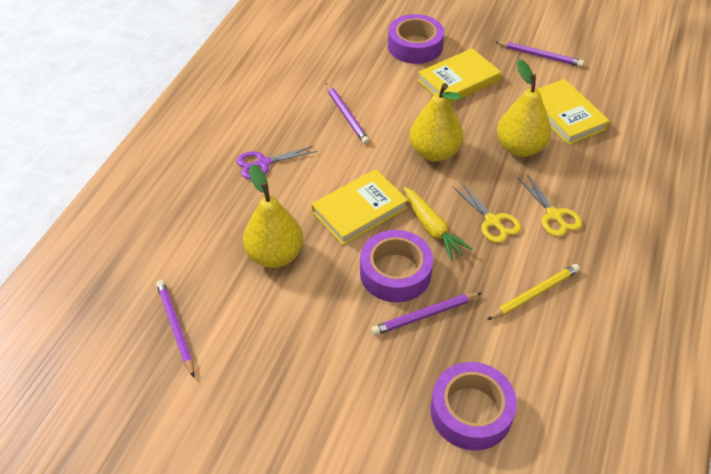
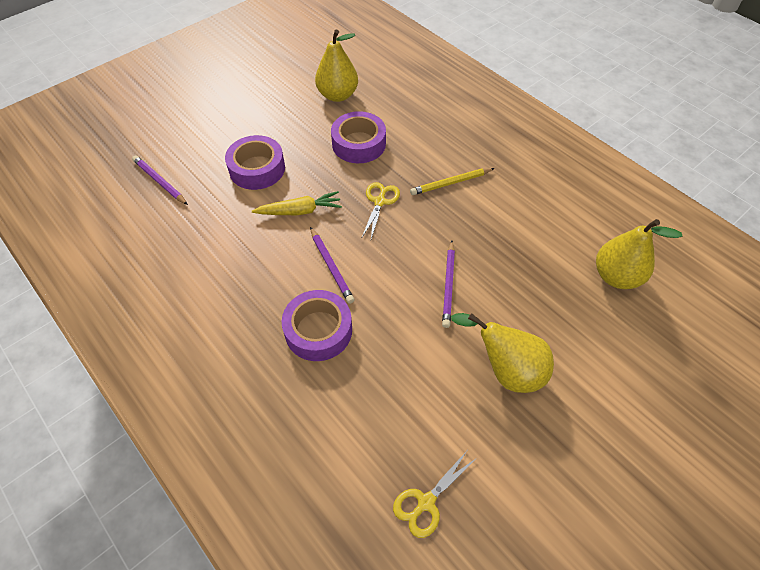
purple pencil: [156,280,194,377] [326,83,370,145] [371,293,481,336] [496,41,584,67] = 4 -> [132,155,188,205] [310,227,354,304] [442,241,455,328] = 3
purple scissors: [237,145,317,179] = 1 -> none = 0
yellow book: [311,169,408,245] [418,48,501,103] [537,79,610,145] = 3 -> none = 0

